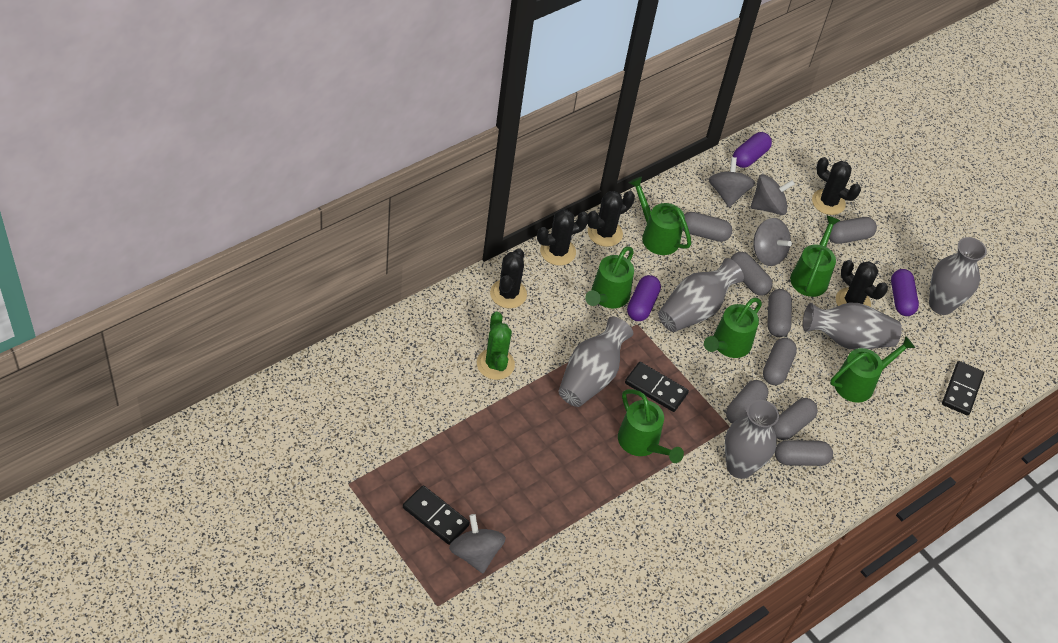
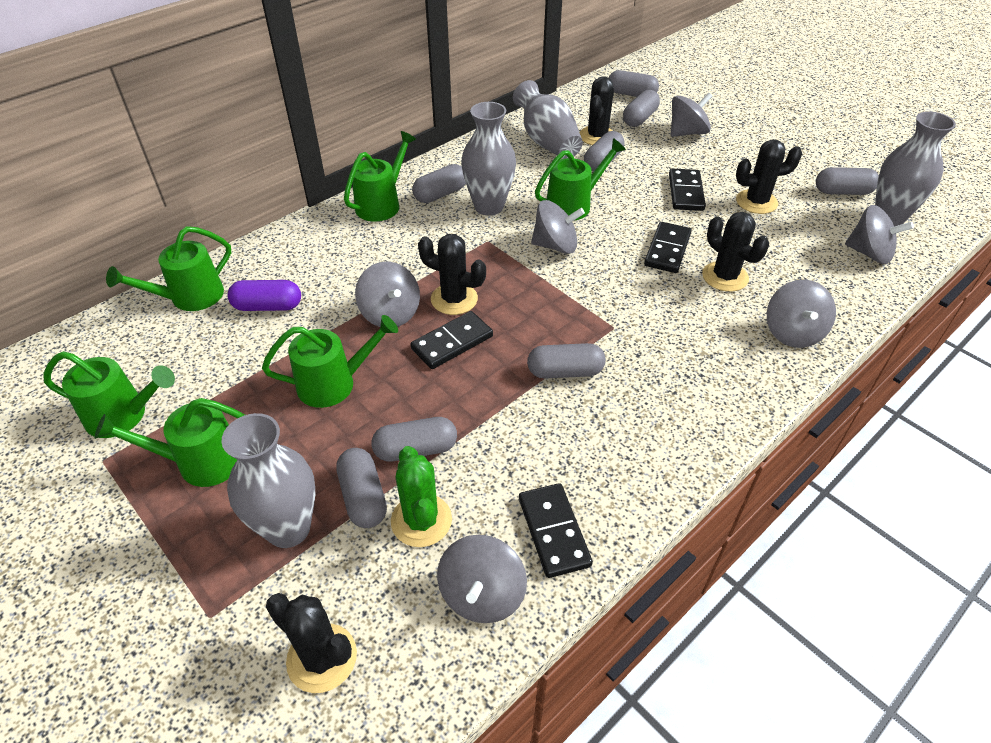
black domino: [403,485,470,545] [625,362,689,412] [942,361,984,416] = 3 -> [411,311,493,369] [519,483,593,578] [644,222,692,273] [669,169,706,211] = 4
grey spinning top: [449,514,506,573] [708,157,755,207] [751,174,795,215] [753,218,792,266] = 4 -> [355,262,420,327] [437,535,527,623] [531,200,585,254] [671,92,712,137] [767,279,836,348] [845,205,914,264] = 6
grey vase: [558,317,633,407] [658,258,744,332] [725,400,779,479] [803,303,902,349] [929,237,987,315] = 5 -> [222,413,315,548] [461,102,516,216] [513,80,583,159] [875,111,956,226] = 4
purple capsule: [627,275,661,321] [733,132,772,168] [891,269,919,316] = 3 -> [227,280,301,311] = 1

